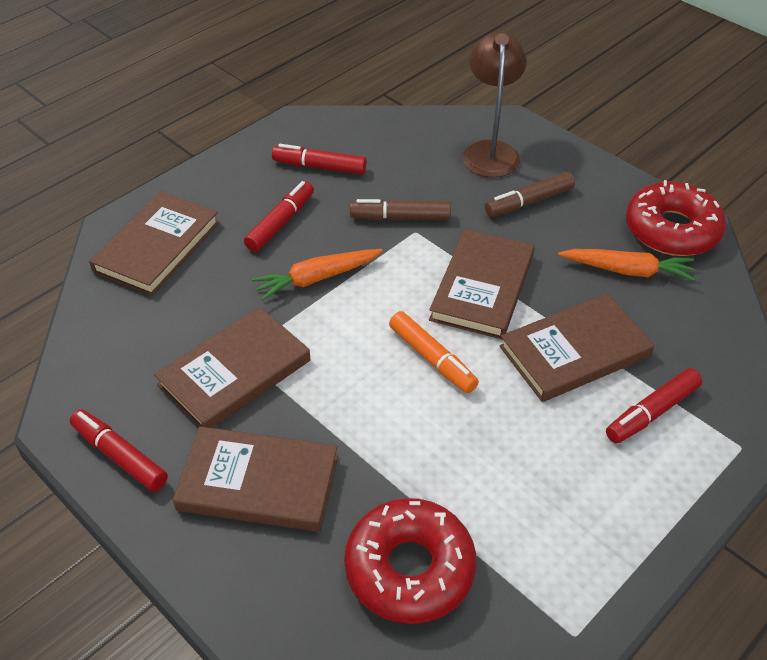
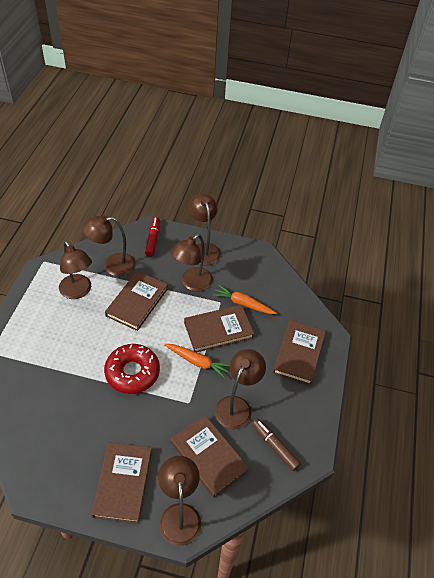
brown lamp: [462,31,527,178] = 1 -> [59,241,92,299] [82,215,136,276] [158,456,201,546] [171,234,213,292] [188,194,221,265] [215,349,266,429] = 6
brown marker: [350,199,451,220] [485,172,575,217] = 2 -> [252,419,301,471] = 1
orange marker: [389,311,479,393] = 1 -> none = 0
red donut: [344,498,476,624] [626,180,726,256] = 2 -> [104,344,160,394] = 1
red marker: [70,409,168,492] [244,181,314,252] [272,144,367,174] [606,368,702,443] = 4 -> [145,217,160,257] = 1

